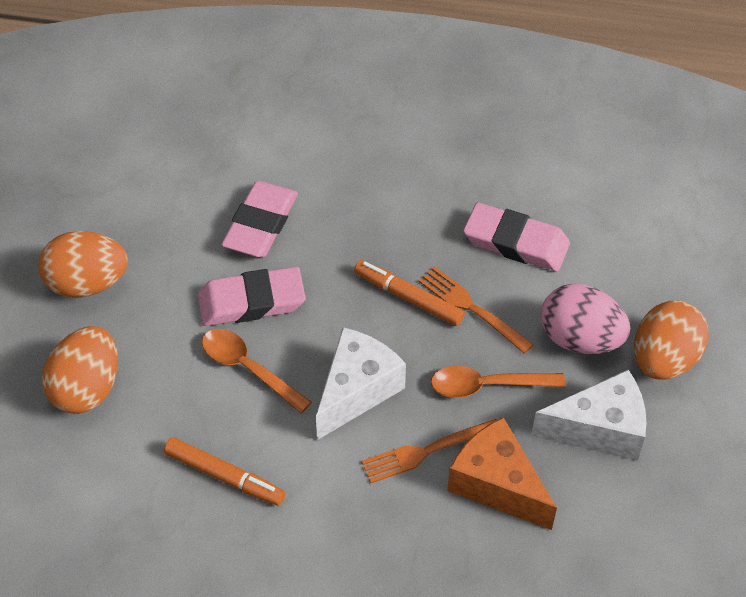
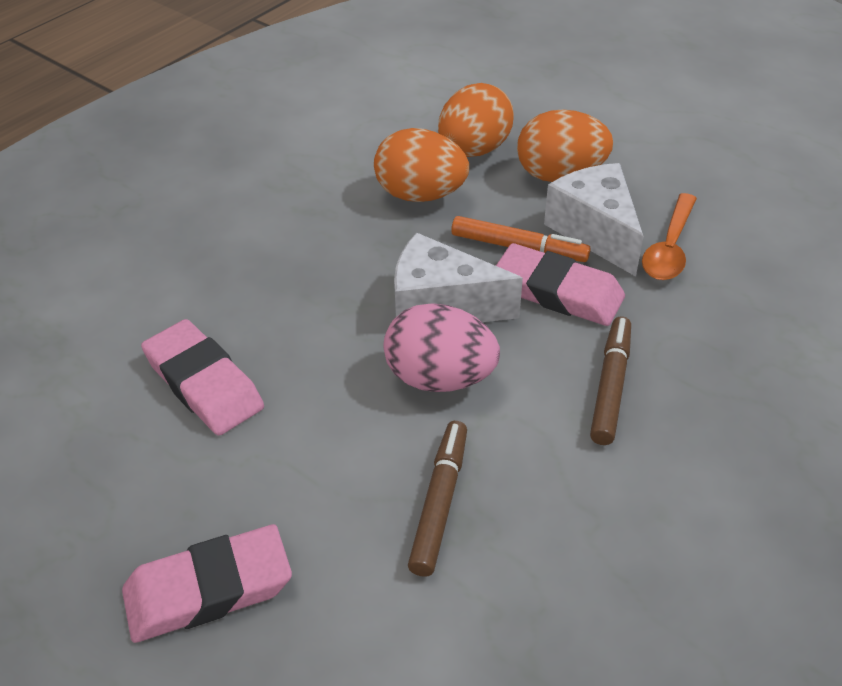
brown marker: none = 0 -> [408,421,467,577] [590,316,631,445] = 2
orange cheese: [447,417,557,530] = 1 -> none = 0
orange fork: [361,419,497,483] [418,266,534,354] = 2 -> none = 0
orange marker: [164,437,285,506] [354,260,465,326] = 2 -> [451,216,590,262] = 1
orange spoon: [202,329,312,413] [431,366,565,398] = 2 -> [642,193,697,280] = 1

